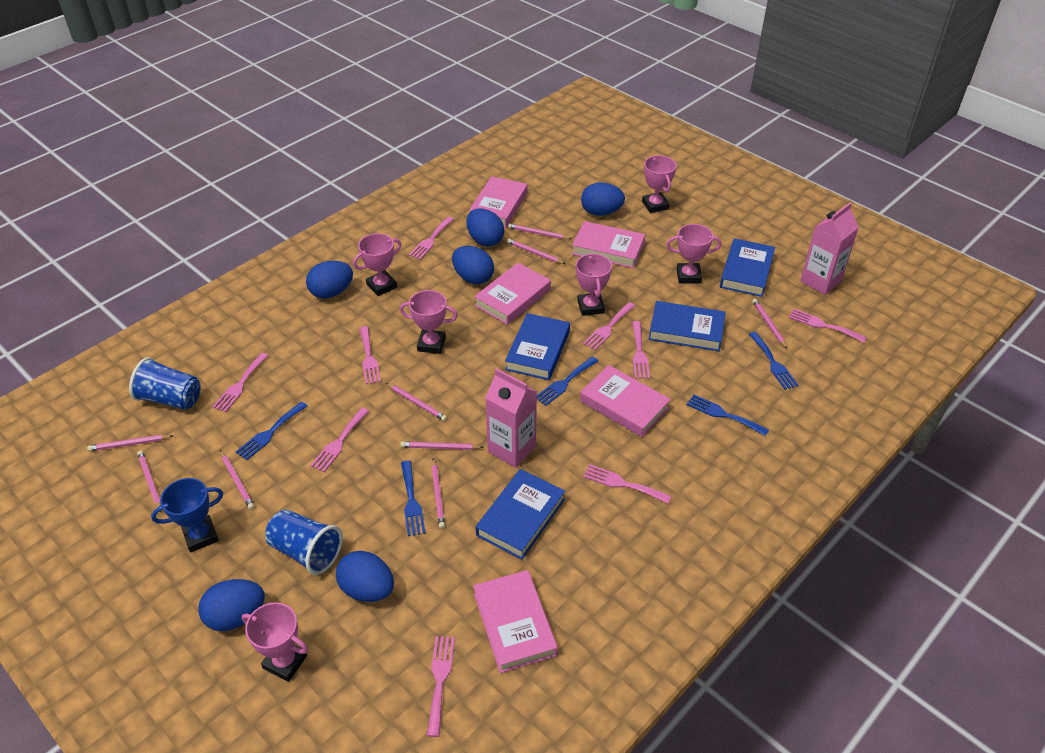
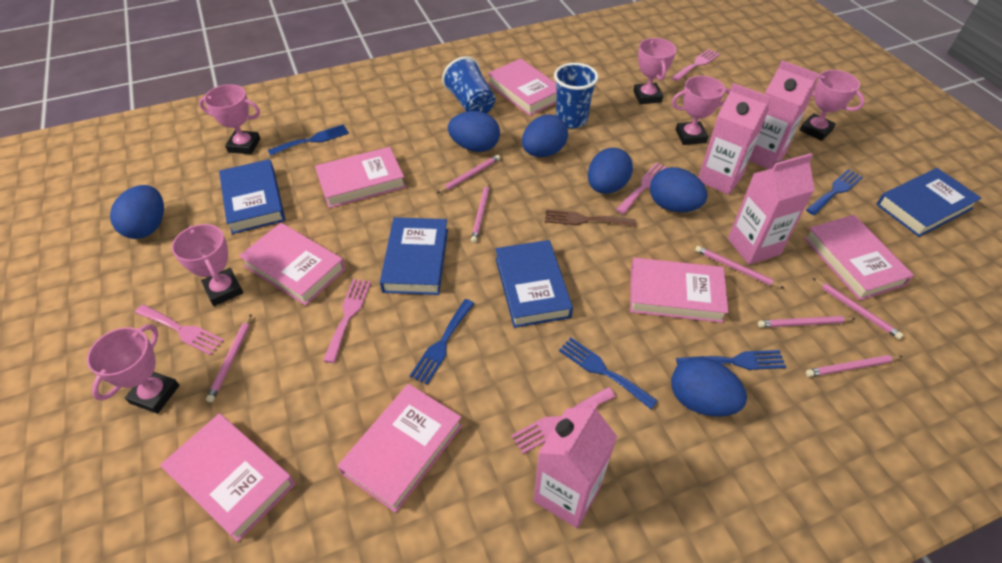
blue trophy: [151,478,223,552] = 1 -> none = 0
brown fork: none = 0 -> [545,209,636,227] = 1
pink book: [469,176,527,228] [473,570,558,673] [474,263,551,325] [572,221,645,268] [580,365,671,437] = 5 -> [160,414,295,542] [239,223,346,306] [315,147,406,208] [338,384,462,513] [488,58,557,116] [630,258,729,323] [804,215,914,301] = 7
pink carton: [485,368,537,468] [800,202,859,295] = 2 -> [534,402,617,528] [698,83,771,195] [728,153,815,265] [749,60,819,169] = 4
pink fork: [212,353,269,412] [310,408,369,472] [359,326,381,384] [409,217,454,260] [427,636,455,737] [583,302,635,350] [583,464,672,504] [632,321,650,379] [789,309,867,343] = 9 -> [135,304,224,355] [323,279,371,363] [511,387,616,454] [616,162,666,214] [672,49,720,81] = 5
pink pencil: [87,435,174,451] [137,450,162,512] [220,450,254,510] [386,383,447,421] [400,442,484,450] [431,458,445,529] [507,239,566,264] [508,223,572,239] [752,299,787,349] = 9 -> [206,314,252,402] [437,155,500,193] [471,181,489,243] [695,246,785,289] [758,316,856,328] [806,355,903,377] [813,278,903,339] = 7

